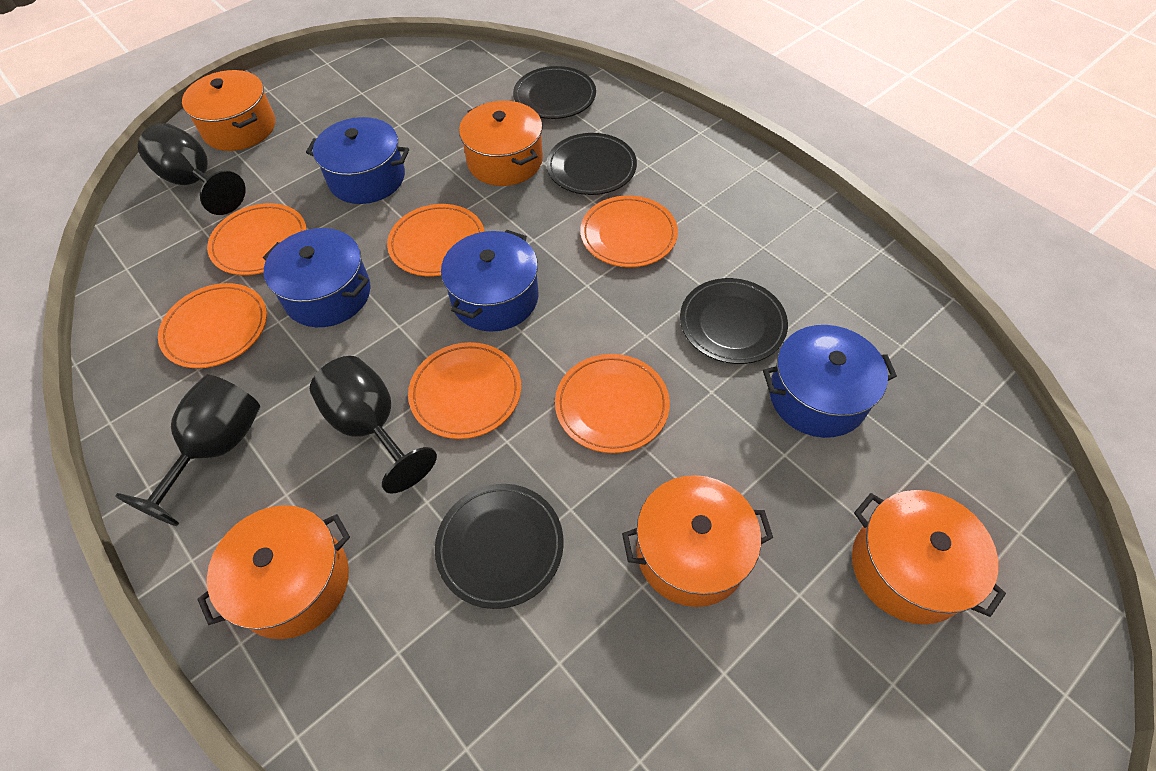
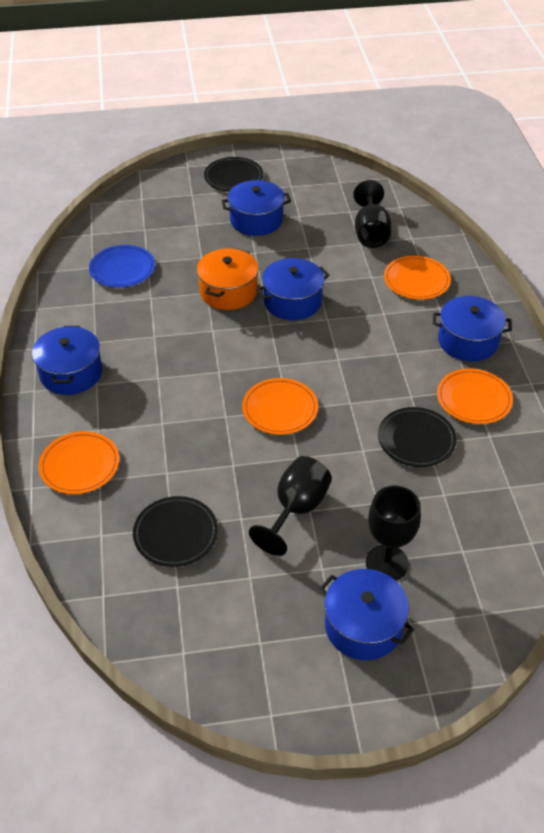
black plate: [435,484,564,609] [513,66,596,119] [546,133,637,195] [680,278,788,364] = 4 -> [133,496,218,567] [204,157,263,192] [378,407,457,467] = 3
blue plate: none = 0 -> [89,245,155,288] = 1
blue pot: [263,228,371,327] [306,117,409,204] [441,230,539,332] [763,325,897,438] = 4 -> [32,326,102,395] [221,180,291,236] [256,258,329,320] [319,569,414,660] [433,296,512,362] = 5
orange plate: [158,283,267,368] [207,203,307,275] [387,204,485,276] [408,342,521,439] [555,354,670,453] [580,195,678,267] = 6 -> [38,431,119,494] [242,378,318,435] [384,256,451,300] [437,369,513,424] = 4
orange pot: [182,70,275,151] [197,505,350,639] [459,101,543,186] [622,475,773,607] [852,490,1006,624] = 5 -> [197,248,259,310] = 1

